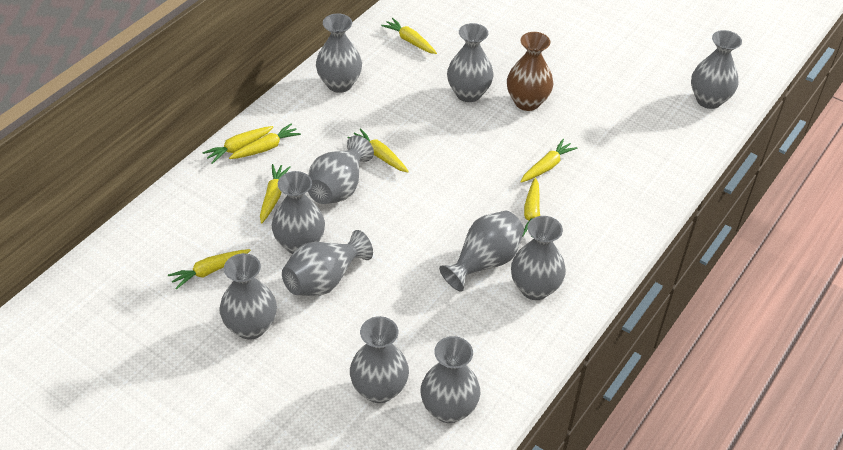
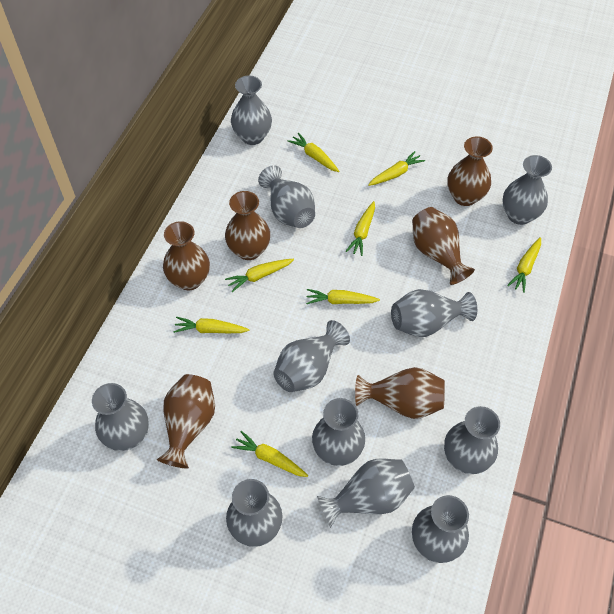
brown vase: [507,32,553,111] = 1 -> [157,374,215,468] [163,221,210,290] [225,191,270,260] [355,367,445,419] [412,207,475,285] [447,136,493,206] = 6

